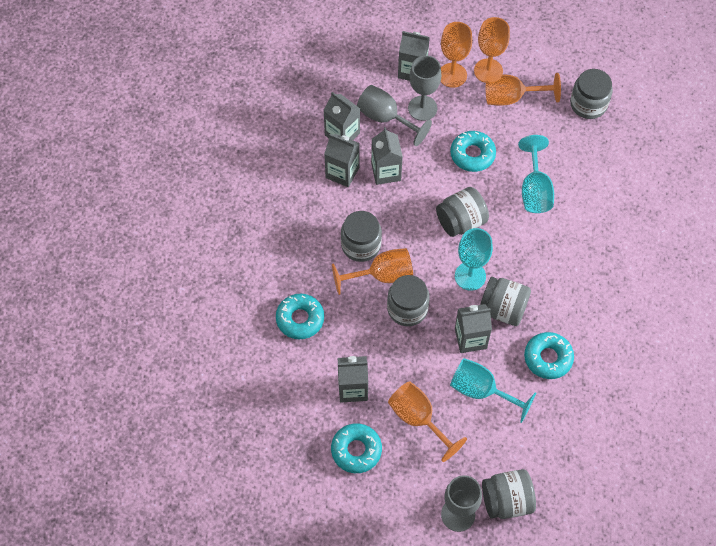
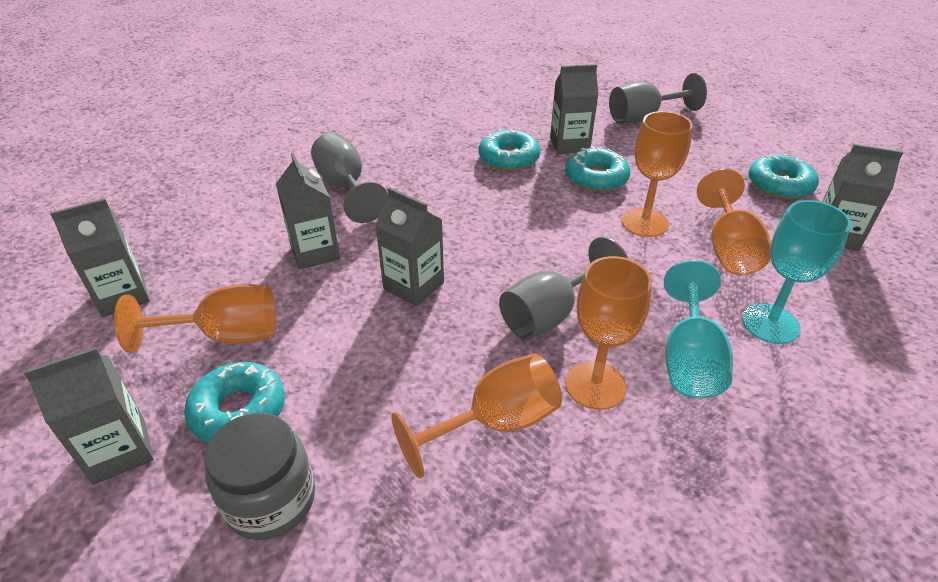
grey jar: [341,211,382,262] [387,275,430,326] [436,187,489,237] [480,277,531,326] [482,469,536,519] [570,69,613,119] = 6 -> [204,413,315,540] = 1
turquoise goblet: [450,358,536,423] [455,228,493,291] [518,135,554,213] = 3 -> [664,260,733,398] [742,200,851,344] = 2

